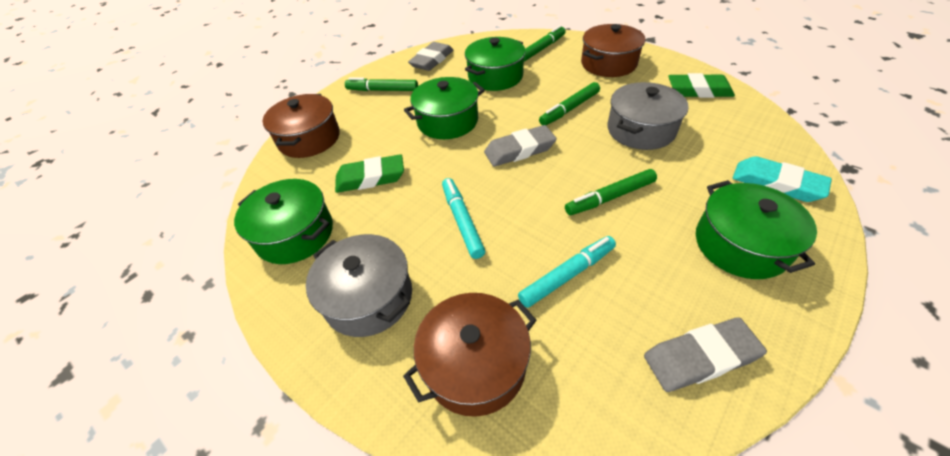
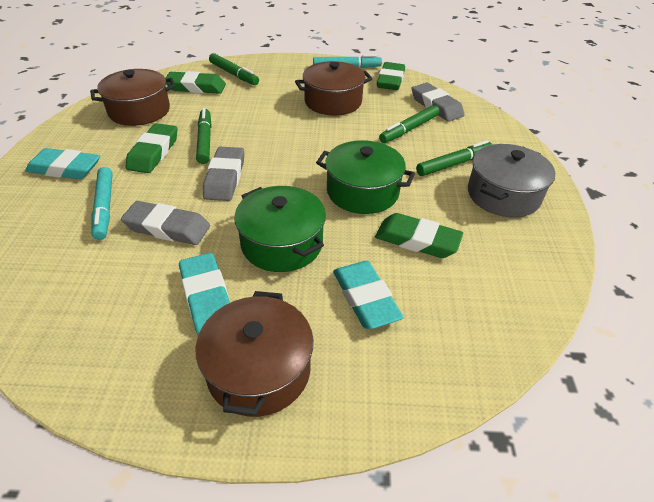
green eraser: [335,154,404,193] [668,73,735,98] = 2 -> [125,123,178,173] [165,71,226,94] [375,213,463,258] [377,62,405,90] = 4
green pot: [234,179,333,264] [404,77,485,139] [465,37,525,91] [696,180,817,279] = 4 -> [234,186,326,272] [316,140,415,214] = 2
grey pot: [306,234,412,337] [607,82,689,150] = 2 -> [468,144,556,217] = 1
turquoise eraser: [732,156,832,202] = 1 -> [25,148,100,179] [179,253,230,335] [333,261,404,329] = 3

